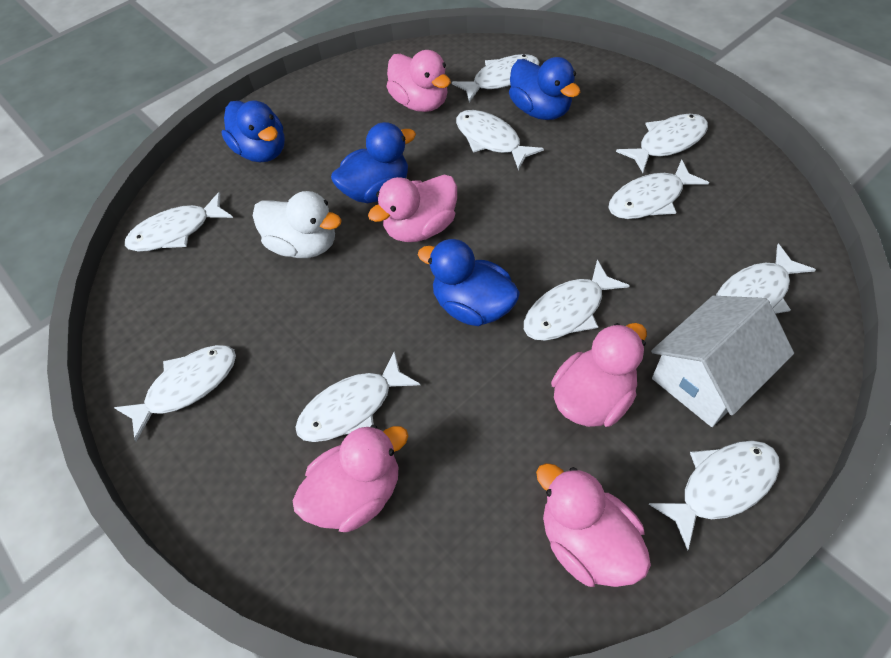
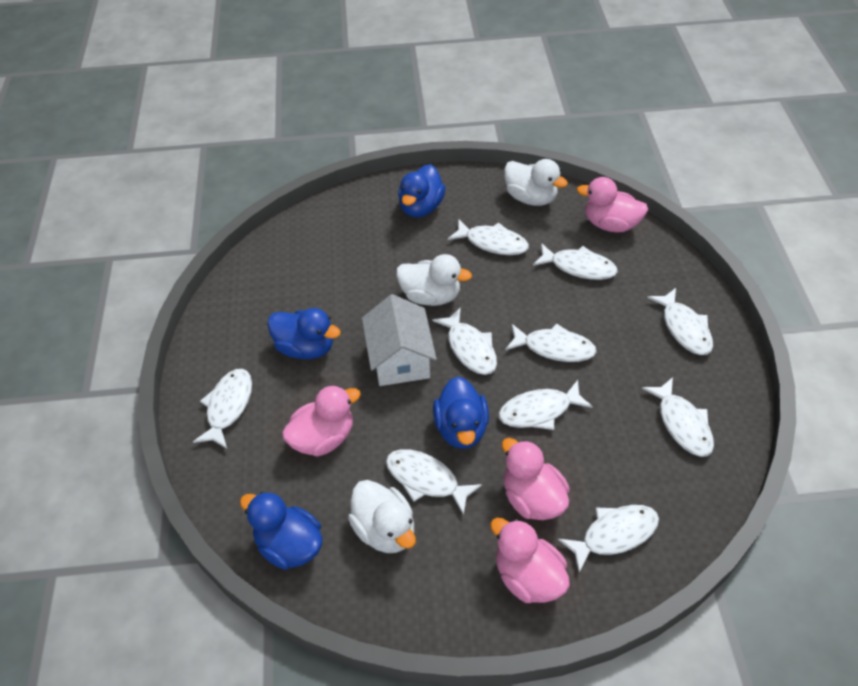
pink duck: [293,425,409,532] [368,175,457,242] [386,50,451,112] [536,463,651,587] [551,323,647,427] = 5 -> [282,385,361,457] [490,518,570,603] [502,438,570,520] [577,177,648,233] = 4
white duck: [252,191,342,258] = 1 -> [348,480,416,553] [396,254,472,306] [504,159,568,206] = 3

